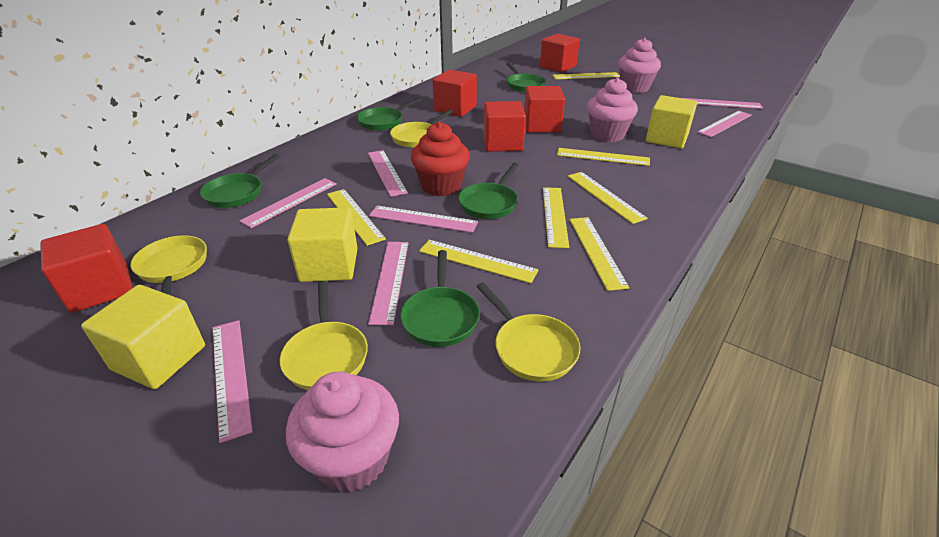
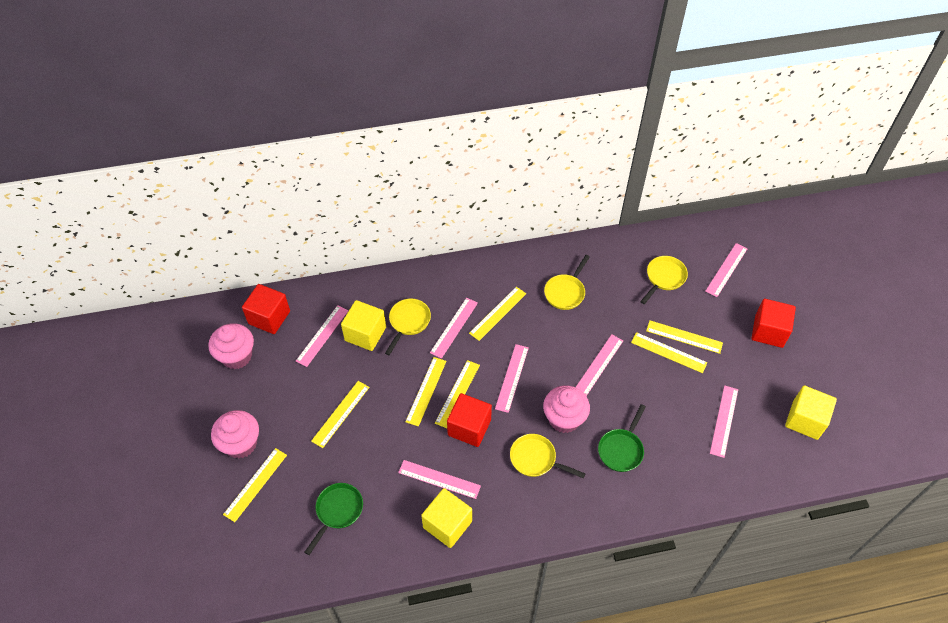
green pan: [200,154,280,208] [357,98,423,131] [400,250,480,347] [458,163,519,219] [506,62,546,92] = 5 -> [304,483,363,555] [598,404,646,472] = 2
red cube: [40,224,133,313] [433,70,477,117] [483,101,526,152] [524,86,565,133] [540,34,580,73] = 5 -> [242,284,290,334] [447,393,492,447] [752,299,796,348] = 3
red cupcake: [411,122,470,196] = 1 -> none = 0

